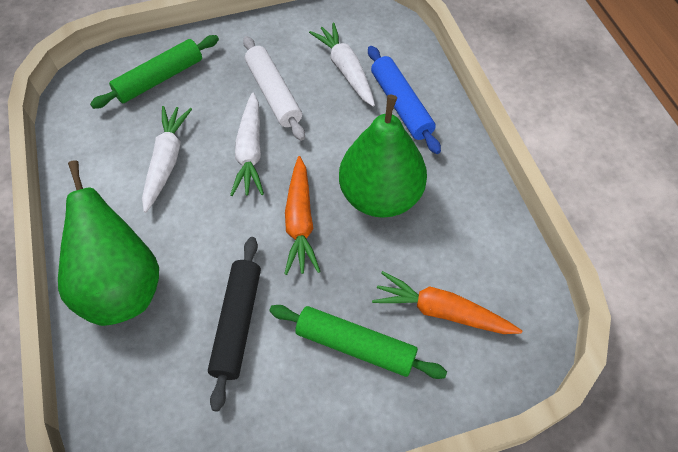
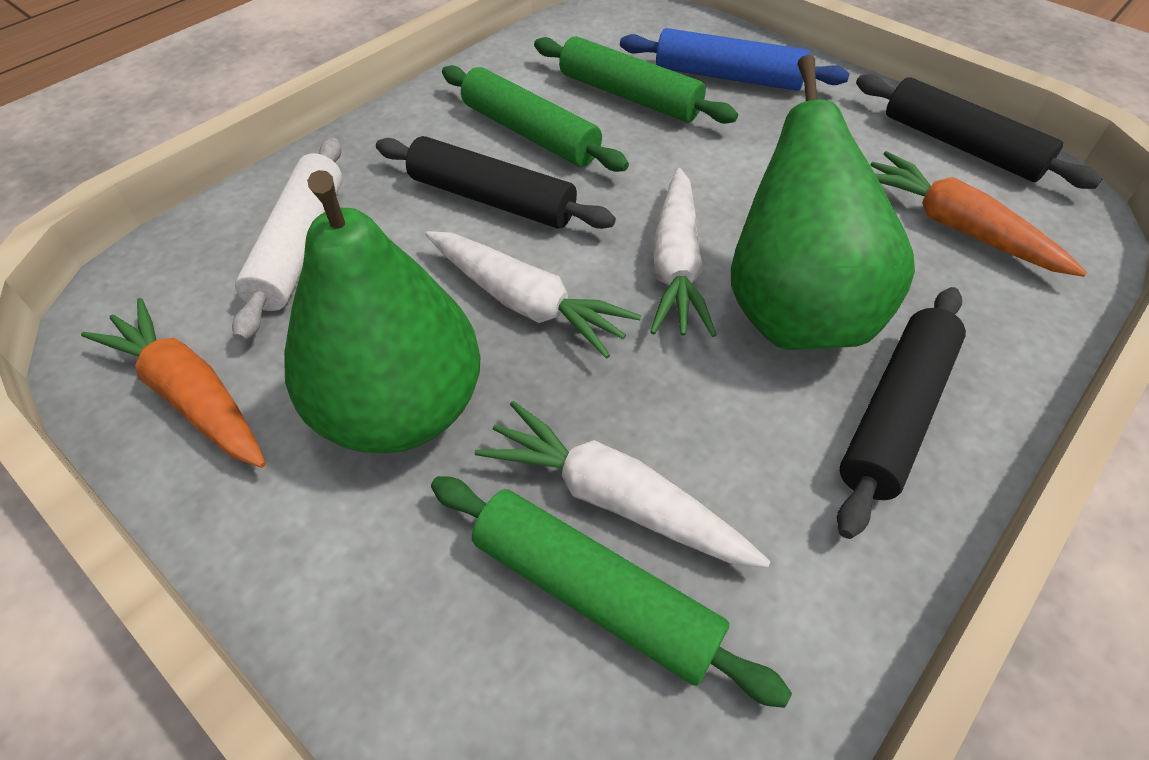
black rolling pin: [208,237,261,412] = 1 -> [376,136,616,229] [837,287,966,539] [856,74,1102,189] = 3
green rolling pin: [90,35,219,109] [269,305,447,379] = 2 -> [431,476,792,708] [442,65,629,172] [534,36,738,124] = 3

